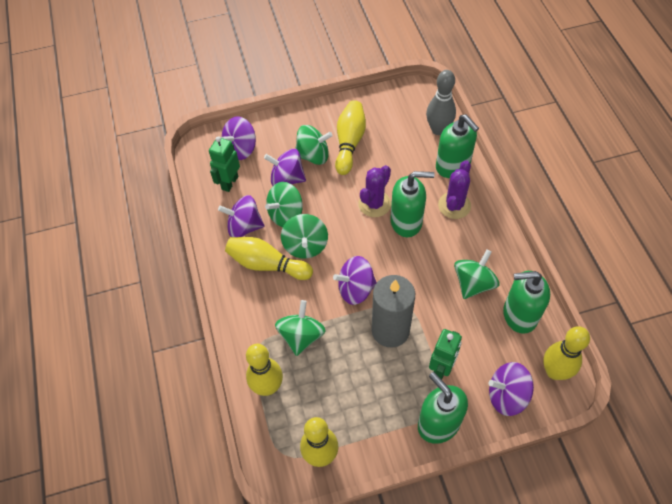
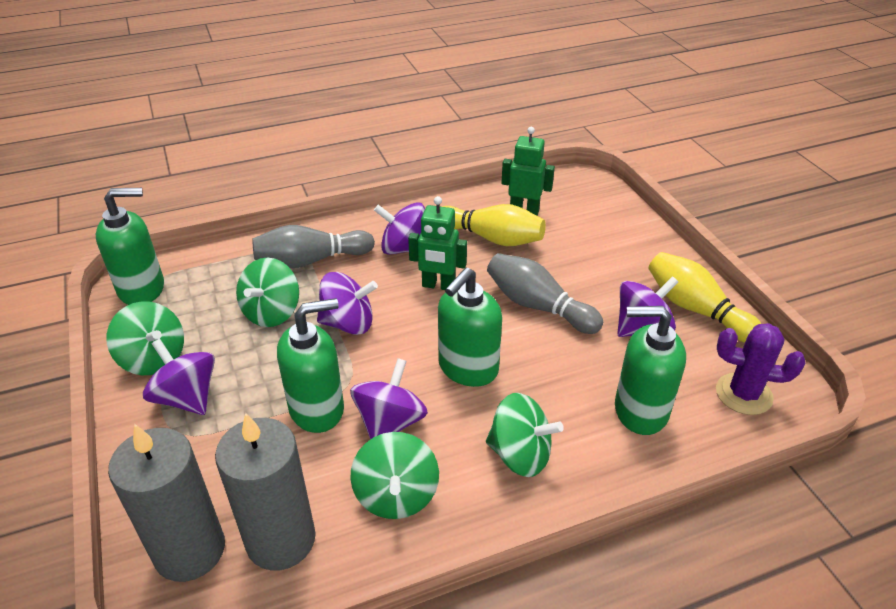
green spinning top: [265,182,303,227] [275,300,325,356] [281,214,328,259] [295,125,333,165] [454,249,499,299] = 5 -> [107,301,184,375] [236,258,299,327] [350,432,439,519] [486,393,564,477] = 4
grey bowling pin: [426,70,456,135] = 1 -> [252,225,375,268] [487,253,603,334] = 2
grey candle: [372,275,415,348] = 1 -> [108,424,225,582] [215,413,316,571] = 2
purple cactus: [358,165,391,217] [438,160,471,219] = 2 -> [716,323,805,415] = 1
yellow bowling pin: [225,237,313,280] [246,344,283,396] [300,417,339,467] [335,100,366,175] [543,326,590,380] = 5 -> [443,204,546,246] [648,252,762,343] = 2

